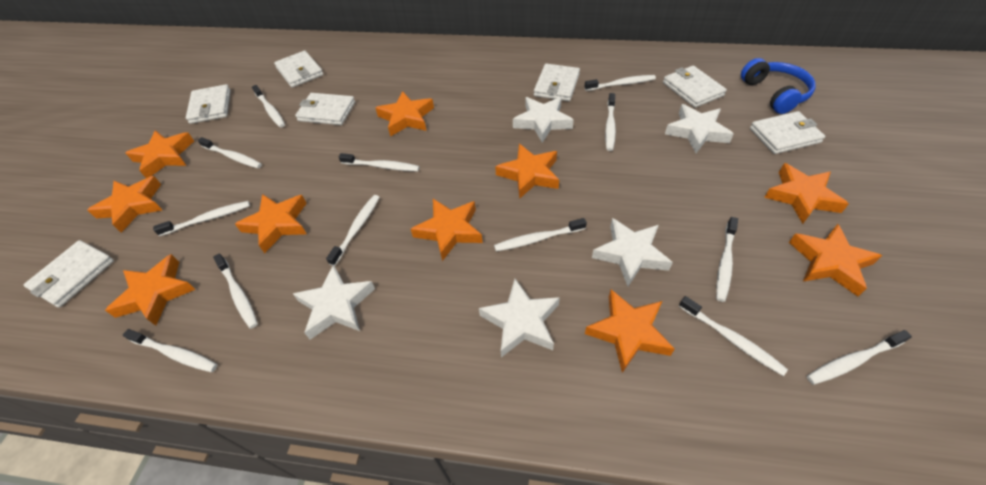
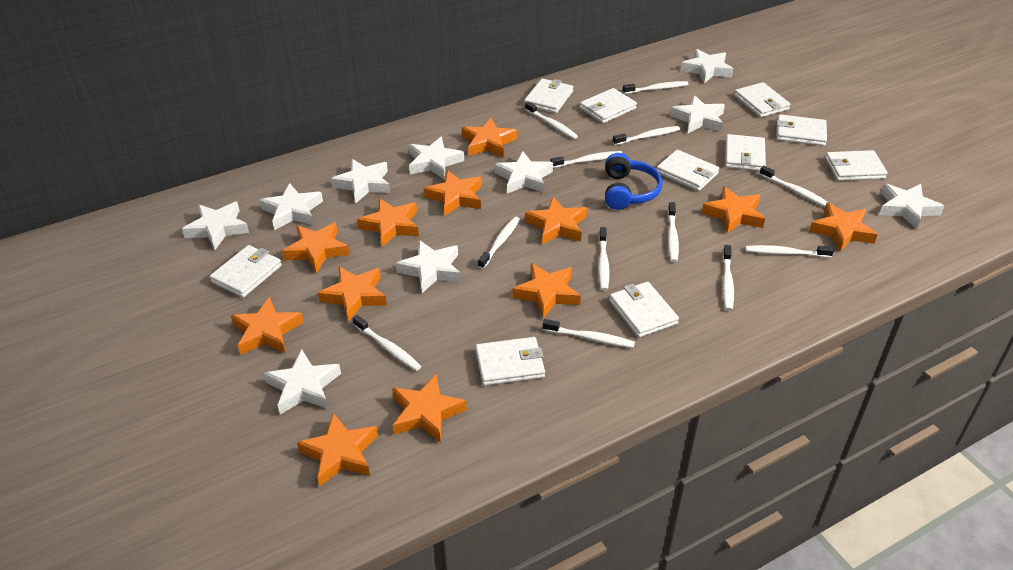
orange star: [87,176,162,233] [105,254,195,326] [126,130,194,178] [235,194,307,253] [376,91,434,137] [411,199,483,261] [495,144,559,199] [585,289,675,373] [764,163,849,224] [789,224,882,297] = 10 -> [231,297,304,355] [282,222,350,273] [297,413,378,487] [318,267,387,321] [357,198,419,247] [392,374,467,443] [424,170,482,216] [461,118,517,158] [512,263,581,318] [525,197,587,244] [702,186,765,234] [809,202,878,252] = 12
white star: [293,264,375,340] [479,279,560,357] [513,97,574,143] [592,218,673,286] [665,104,734,153] = 5 -> [182,202,249,250] [259,183,323,230] [264,349,341,414] [331,159,390,203] [396,240,461,293] [409,137,464,179] [494,151,553,194] [670,95,725,133] [681,49,733,83] [879,184,944,229] = 10
white toothbrush: [123,329,217,372] [153,201,250,236] [198,137,262,168] [213,254,258,329] [252,85,285,128] [326,195,380,266] [339,153,420,171] [494,218,587,251] [584,75,656,91] [605,93,616,151] [679,296,788,376] [716,217,738,302] [807,330,912,385] = 13 -> [352,315,421,371] [478,216,520,269] [525,102,578,139] [543,319,635,348] [550,151,622,168] [598,227,609,291] [613,126,680,145] [623,81,688,94] [668,202,679,262] [723,245,734,311] [745,245,834,257] [759,166,827,207] = 12
white wallet: [23,240,114,308] [186,84,231,124] [274,51,323,88] [295,93,355,125] [534,63,580,101] [663,66,727,108] [750,111,825,154] = 7 -> [209,245,282,298] [475,337,545,386] [524,78,573,113] [580,88,637,123] [609,282,679,338] [657,150,719,191] [725,134,766,171] [734,82,791,117] [777,114,827,146] [825,150,888,181] = 10

